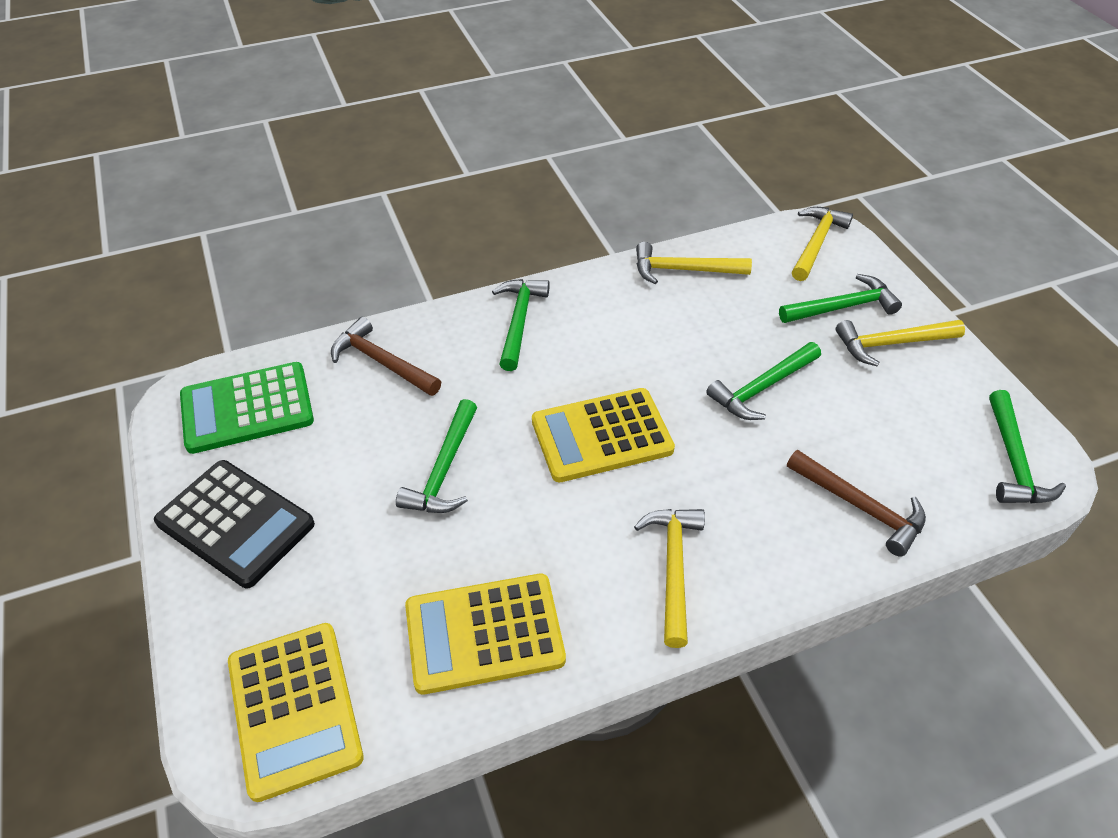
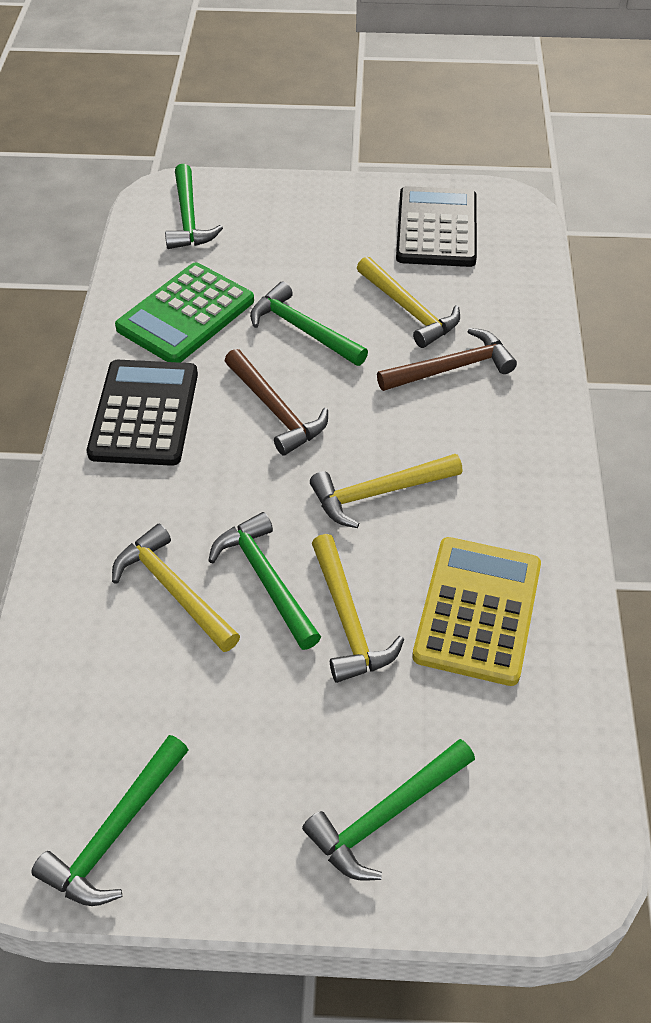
black calculator: [154,460,315,588] = 1 -> [87,360,198,466] [396,186,477,267] = 2
yellow calculator: [228,623,364,802] [405,574,566,695] [532,388,675,482] = 3 -> [412,537,541,686] = 1

